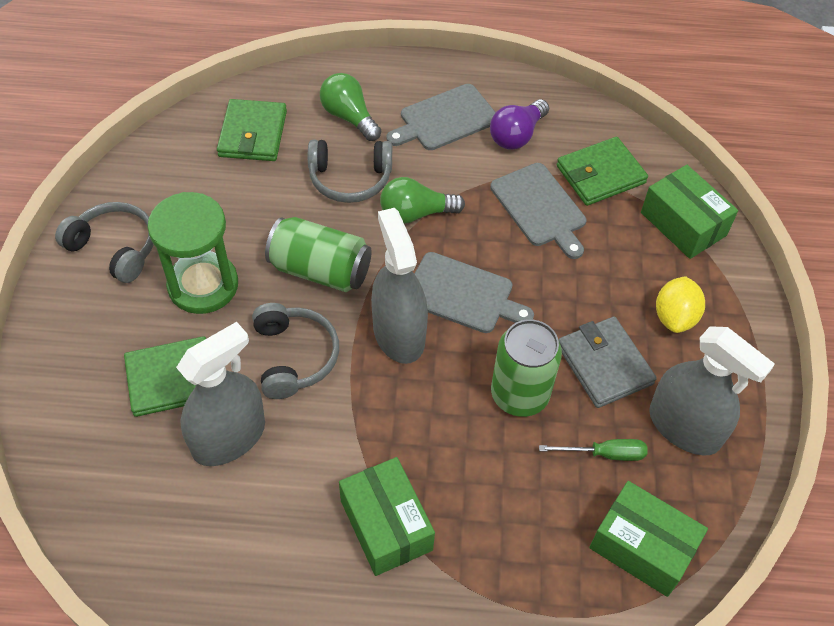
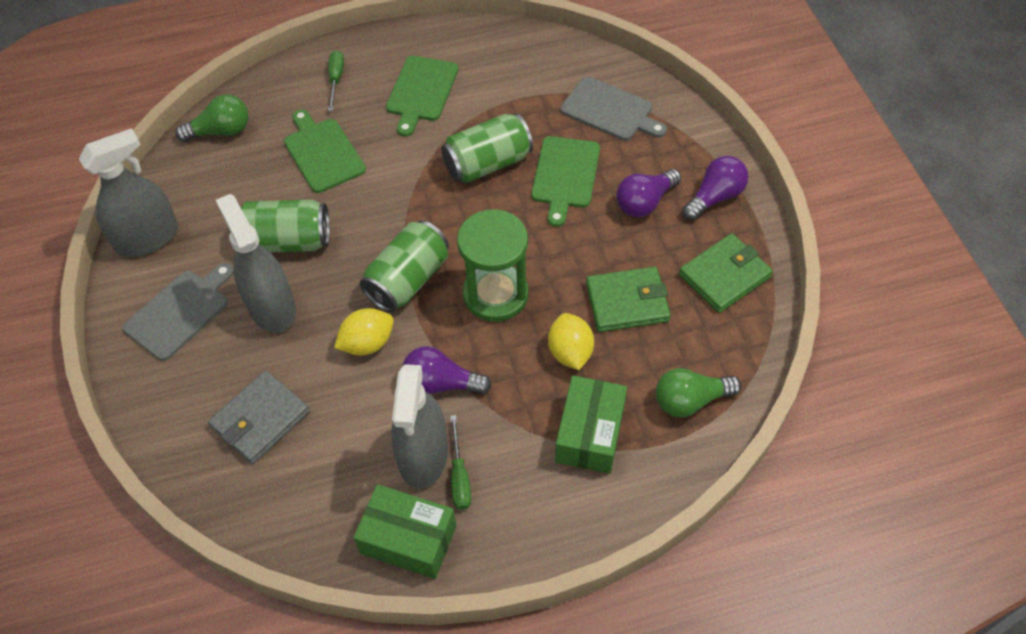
green box: [339,457,435,576] [589,481,708,597] [641,165,738,259] = 3 -> [353,484,456,579] [555,375,627,474] = 2
green can: [265,217,372,292] [491,319,562,417] = 2 -> [240,199,330,252] [360,220,449,312] [441,113,533,183] = 3
green cutting board: none = 0 -> [284,110,366,193] [386,56,458,136] [532,136,600,227] = 3
green screwdriver: [539,439,648,461] = 1 -> [328,50,344,111] [450,415,471,510] = 2
green wallet: [124,336,206,417] [217,99,287,161] [557,137,648,206] = 3 -> [586,267,671,332] [679,233,773,313] = 2
grey cutting board: [386,84,496,150] [415,252,534,333] [490,163,586,259] = 3 -> [123,263,234,361] [560,76,667,141] = 2
grey headphones: [55,202,154,283] [252,303,339,399] [308,140,392,203] = 3 -> none = 0
purple light bulb: [490,99,549,150] = 1 -> [403,346,492,394] [616,169,681,217] [682,156,748,221] = 3
yellow lemon: [656,276,705,333] = 1 -> [334,308,394,355] [548,313,594,370] = 2

